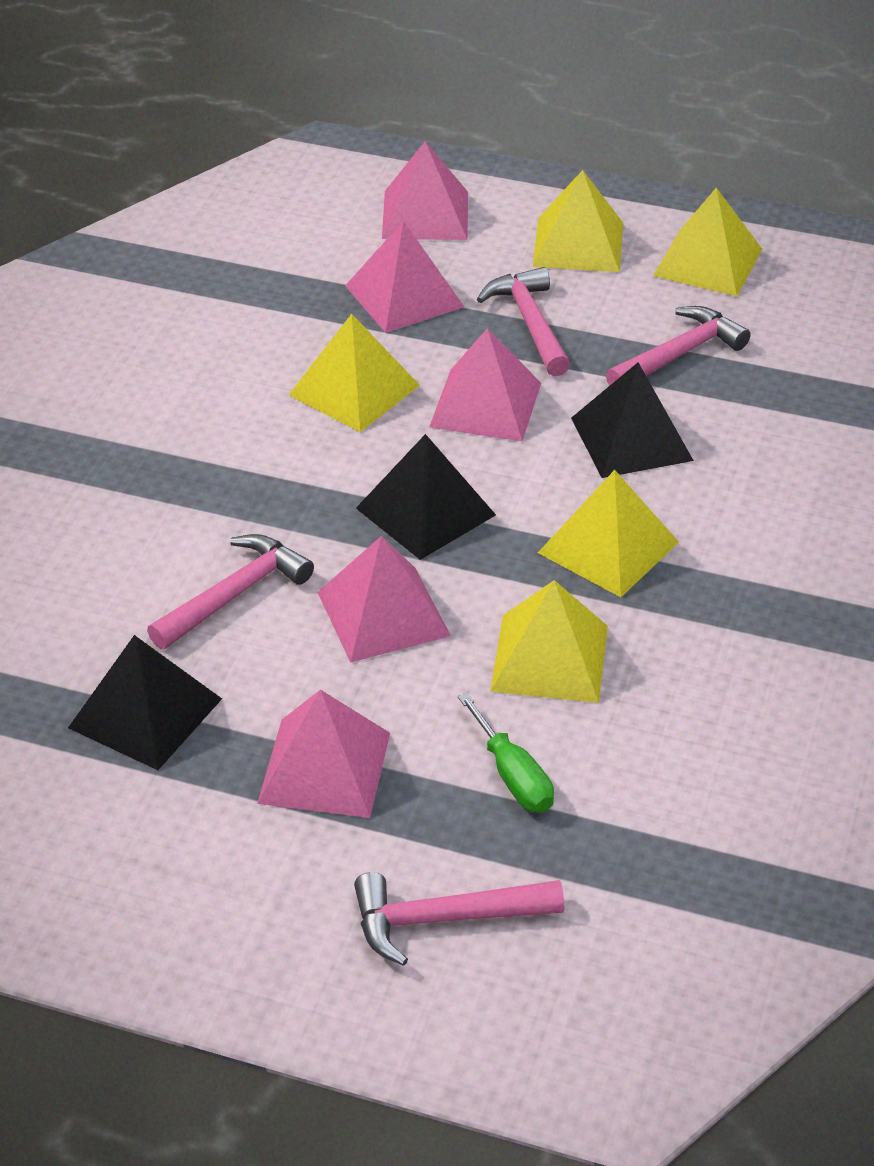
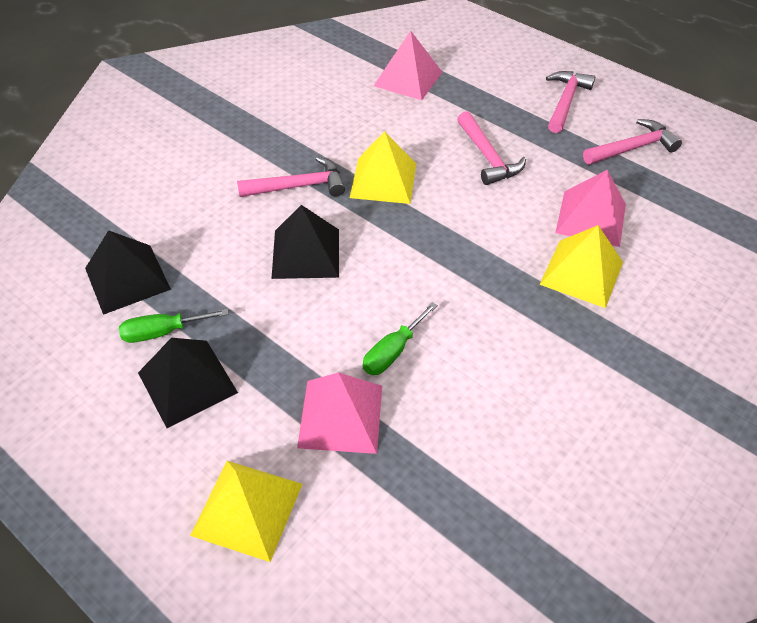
green screwdriver: [458,693,554,813] = 1 -> [119,309,229,343] [363,302,438,375] = 2
pink pyramid: [257,690,390,818] [317,536,451,663] [345,221,464,333] [382,141,468,240] [429,328,541,441] = 5 -> [297,372,382,454] [374,31,443,100] [555,170,626,247] = 3
yellow pyramid: [289,314,420,432] [490,580,608,703] [532,170,623,272] [538,470,679,597] [653,188,762,296] = 5 -> [190,461,302,562] [350,131,416,204] [539,225,623,308] = 3

